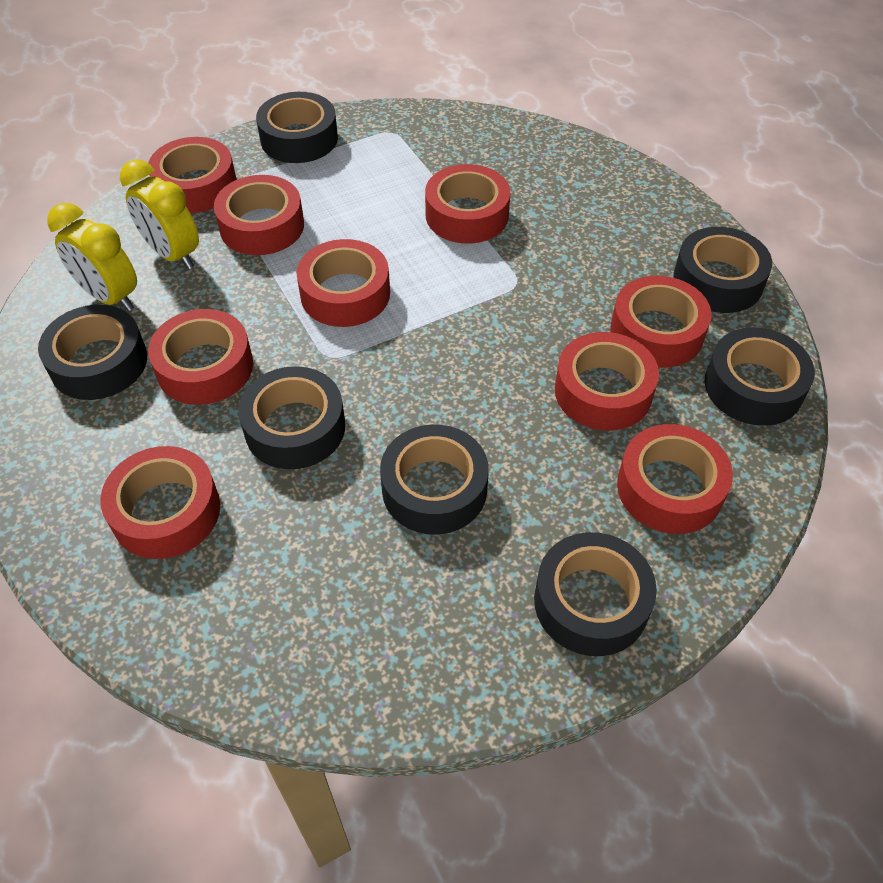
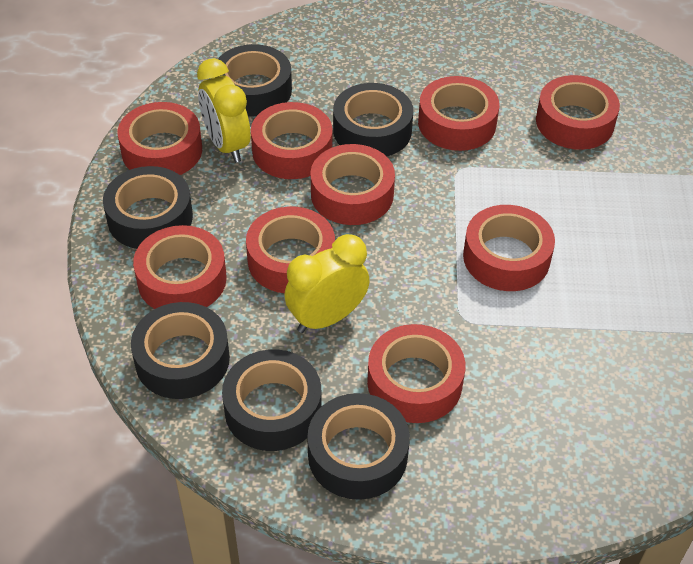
black tape: [38,305,147,400] [238,366,345,469] [256,92,338,163] [380,425,489,535] [534,532,657,656] [673,227,772,313] [705,327,815,426] = 7 -> [103,166,193,249] [131,302,230,399] [218,44,292,116] [222,349,322,451] [307,393,410,500] [333,83,413,157] = 6

